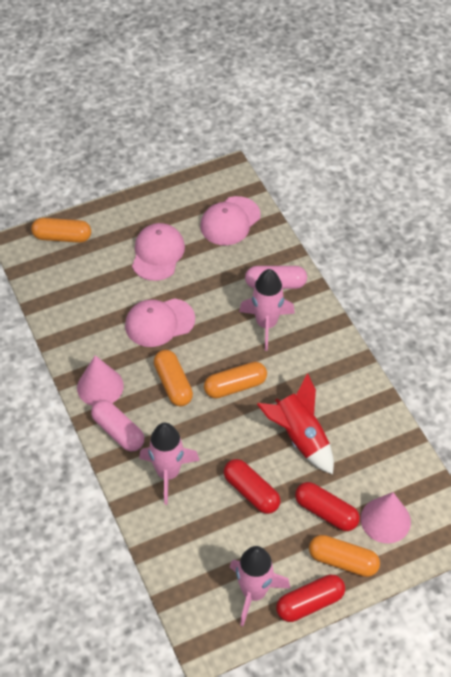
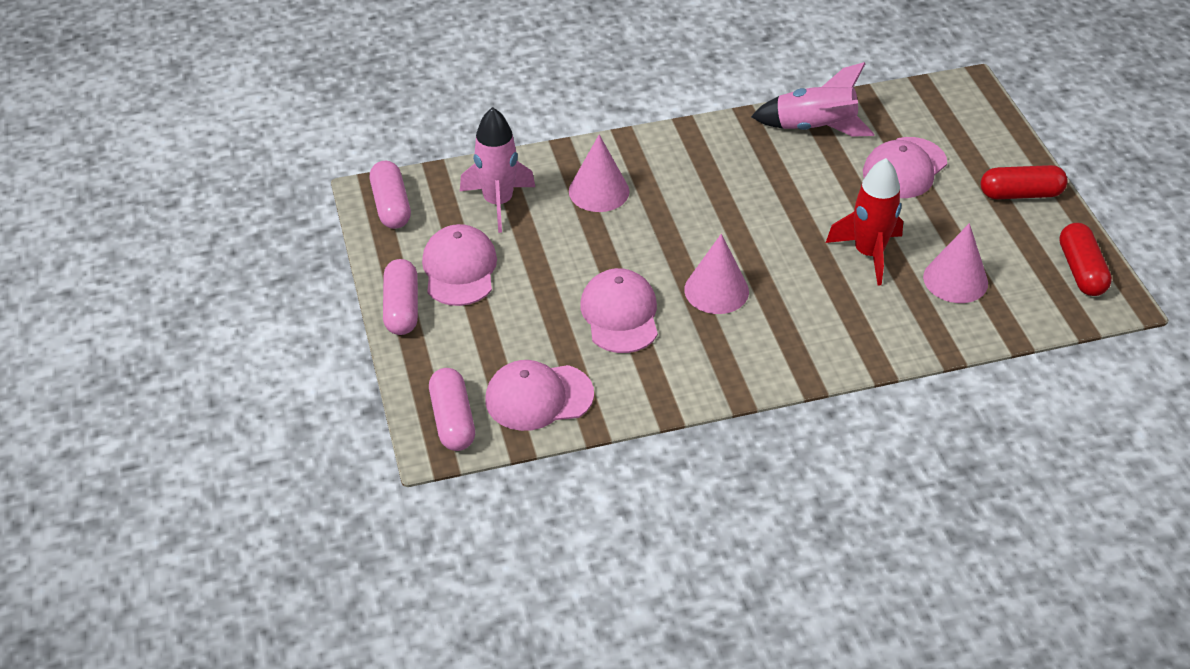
orange capsule: [31,218,91,243] [154,350,193,406] [204,362,267,398] [309,535,380,577] = 4 -> none = 0
pink cap: [125,298,195,347] [132,223,185,281] [200,196,261,245] = 3 -> [422,224,497,306] [485,360,594,431] [580,268,658,353] [863,137,947,198] = 4
pink capsule: [91,400,144,452] [245,266,307,289] = 2 -> [370,161,411,229] [383,259,418,335] [429,368,475,451] = 3
pink cone: [77,355,124,406] [361,492,411,543] = 2 -> [569,135,629,212] [684,234,749,314] [923,223,988,303] = 3
pink rocket: [139,423,200,505] [230,546,291,626] [239,269,295,351] = 3 -> [460,107,535,233] [751,62,874,137] = 2
red capsule: [224,459,280,514] [276,575,345,622] [295,482,360,531] = 3 -> [981,165,1068,199] [1059,223,1112,296] = 2

